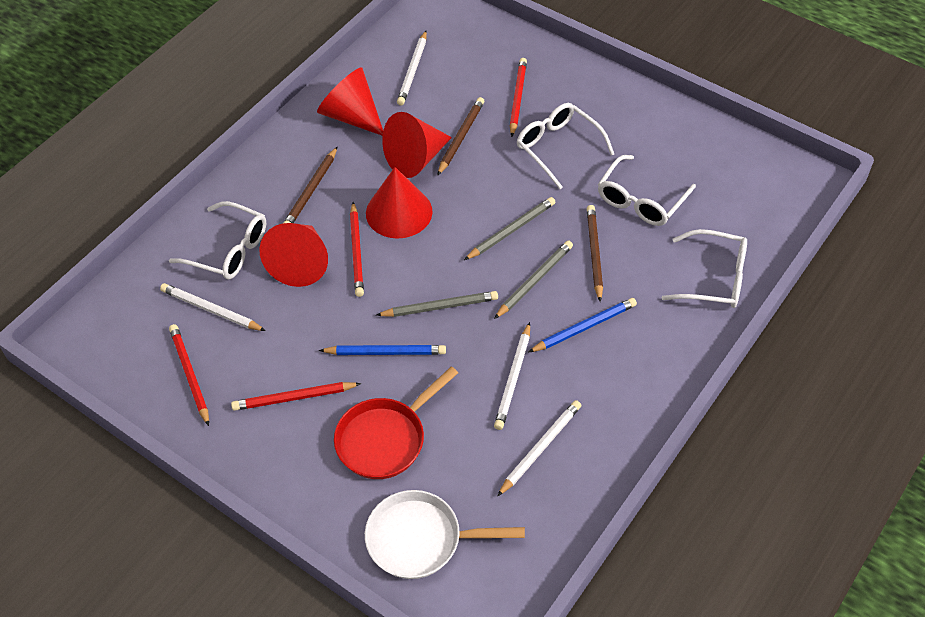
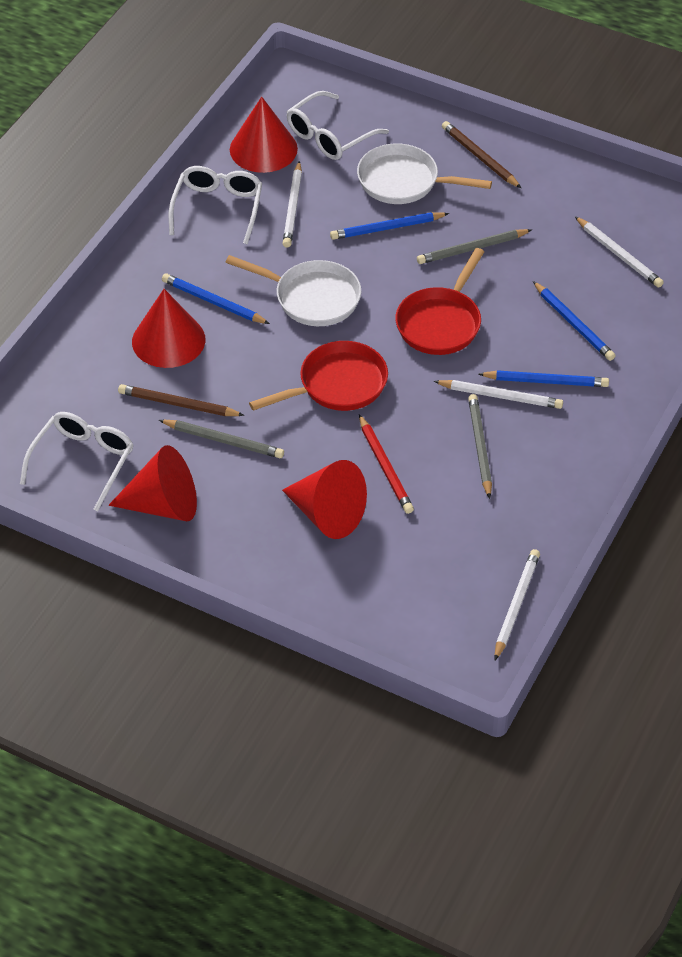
blue pencil: [319,345,446,355] [529,298,637,352] = 2 -> [162,273,270,324] [330,212,449,240] [479,370,609,387] [533,281,615,361] = 4
brown pencil: [283,147,337,223] [437,97,485,176] [587,205,603,302] = 3 -> [118,384,244,416] [442,121,521,188] = 2
red pan: [334,366,458,479] = 1 -> [249,341,388,411] [395,248,484,355] = 2
red pencil: [169,324,209,426] [231,382,361,411] [350,202,364,297] [510,58,527,137] = 4 -> [359,414,414,514] = 1
white glasses: [169,201,266,280] [517,103,614,189] [598,155,696,226] [661,229,747,308] = 4 -> [20,412,134,512] [169,166,262,244] [287,91,389,160] = 3
white pan: [365,490,525,579] = 1 -> [226,255,361,326] [357,144,492,204] = 2

